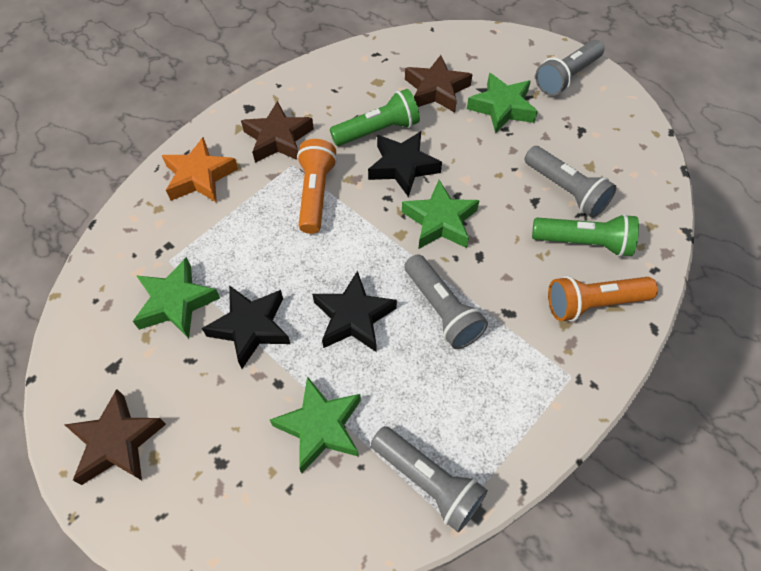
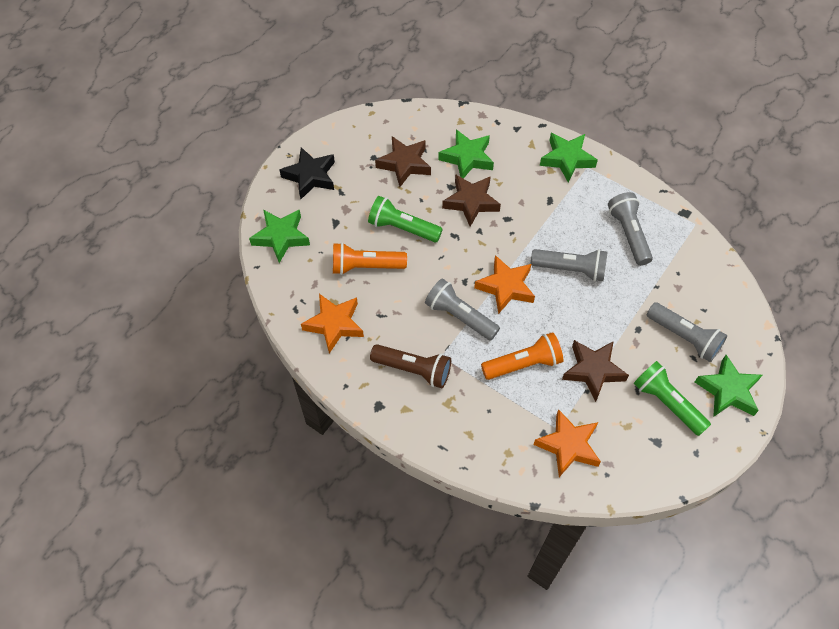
black star: [202,285,290,369] [312,270,397,352] [368,131,442,197] = 3 -> [279,147,335,199] = 1
brown flashlight: none = 0 -> [370,344,451,388] = 1
orange star: [162,137,238,203] = 1 -> [301,294,364,353] [474,255,535,314] [533,409,601,477] = 3

